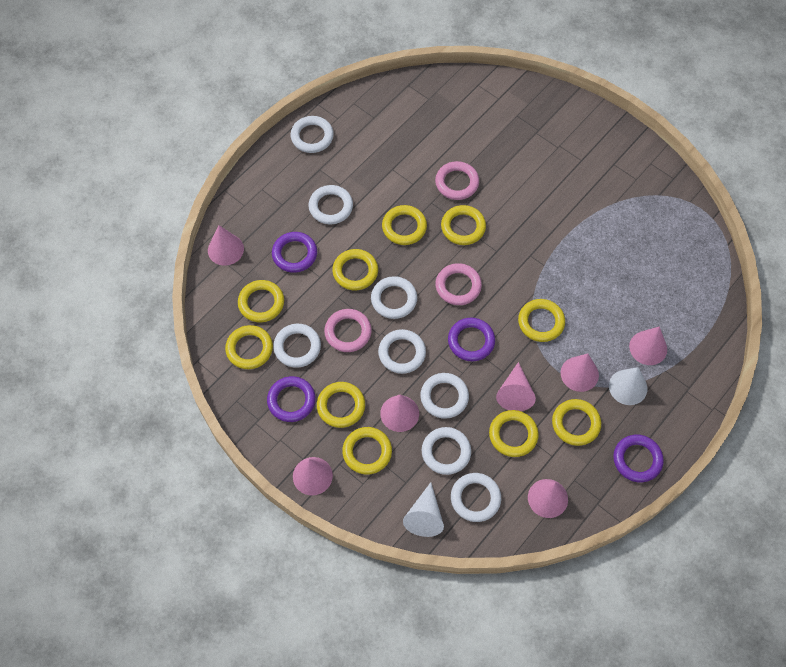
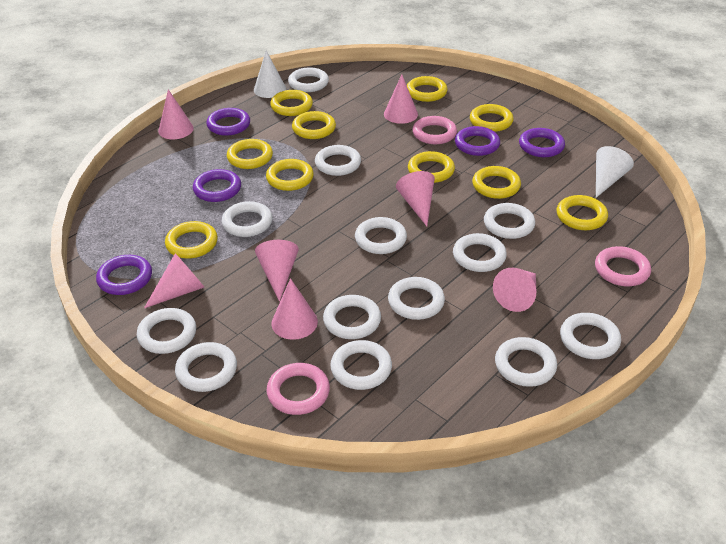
purple ring: [267,376,316,422] [272,232,317,273] [448,318,495,361] [613,435,664,482] = 4 -> [96,255,152,295] [193,169,241,202] [206,108,250,136] [455,126,500,156] [519,128,565,157] = 5
white ring: [273,324,321,368] [290,116,334,153] [309,185,353,224] [371,276,417,319] [378,329,426,374] [420,373,469,419] [422,427,471,475] [451,473,501,522] = 8 -> [137,308,196,354] [175,342,237,392] [222,201,273,237] [288,67,329,92] [315,145,361,176] [323,295,381,339] [330,340,392,390] [355,217,407,254] [388,277,445,320] [453,233,507,272] [484,203,535,239] [495,337,557,387] [560,313,621,359] = 13

